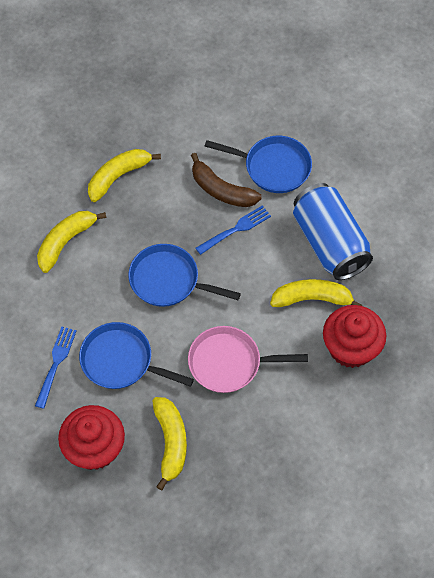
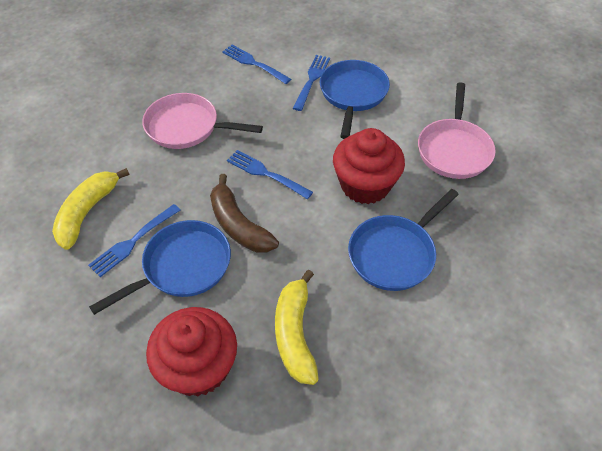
blue can: [293,183,373,280] = 1 -> none = 0
blue fork: [35,327,77,409] [196,205,271,255] = 2 -> [88,204,180,277] [222,44,291,84] [227,150,313,199] [293,55,330,111] = 4
pink pan: [188,326,308,393] = 1 -> [142,93,263,149] [418,82,496,179] = 2
yellow banana: [37,211,106,273] [88,149,161,202] [152,397,187,490] [270,279,362,307] = 4 -> [52,168,130,250] [275,270,319,385] = 2

